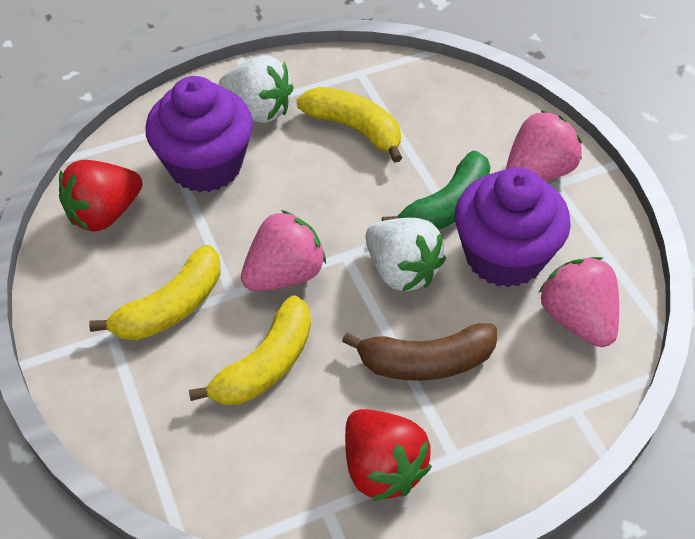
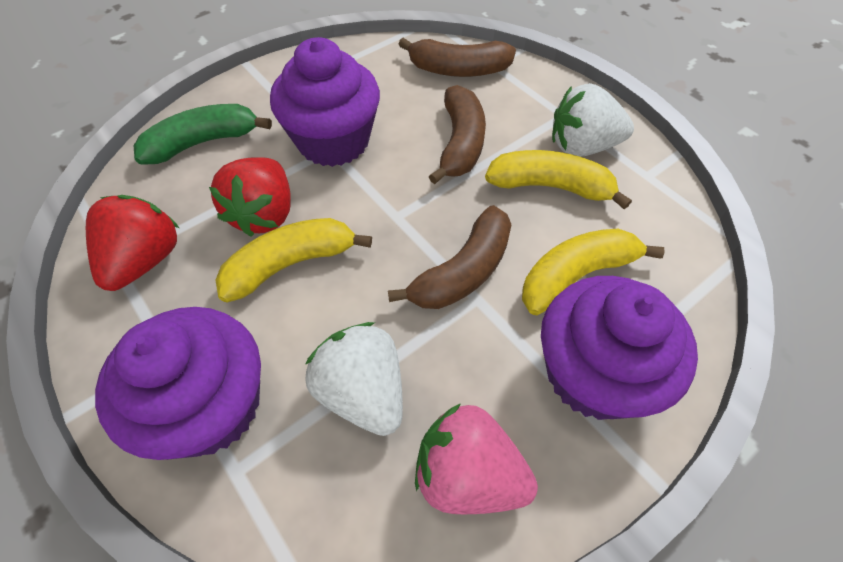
brown banana: [342,323,497,381] = 1 -> [388,205,511,309] [398,38,516,77] [429,85,486,184] = 3
pink strawberry: [241,210,326,291] [506,110,582,181] [539,257,619,347] = 3 -> [415,403,538,514] = 1
purple cupcake: [146,76,253,192] [455,167,571,287] = 2 -> [95,307,261,460] [270,37,380,167] [541,276,698,420] = 3

